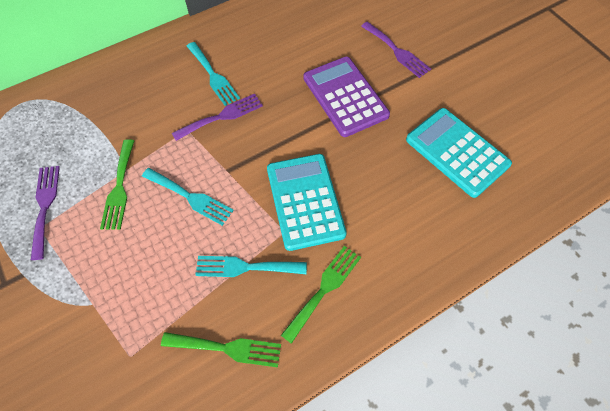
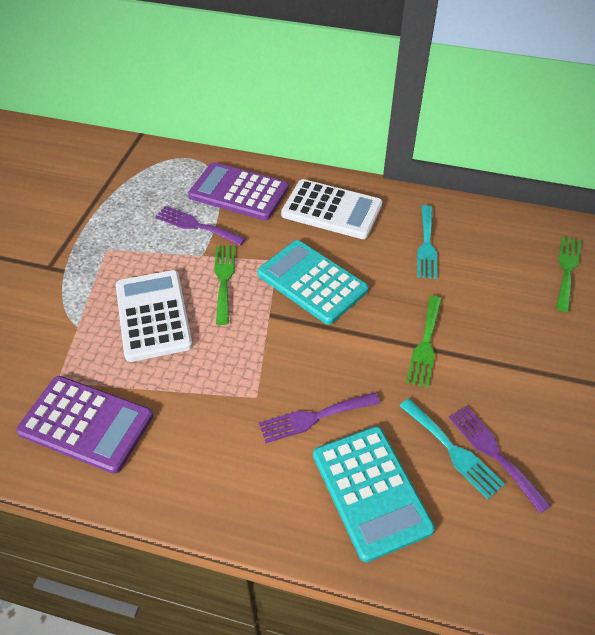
purple calculator: [304,57,390,137] = 1 -> [16,376,153,474] [188,162,288,220] = 2
turquoise fork: [142,168,234,226] [187,42,240,106] [195,256,307,277] = 3 -> [400,398,505,499] [417,205,437,279] = 2
white calculator: none = 0 -> [116,270,193,362] [281,179,383,239] = 2

